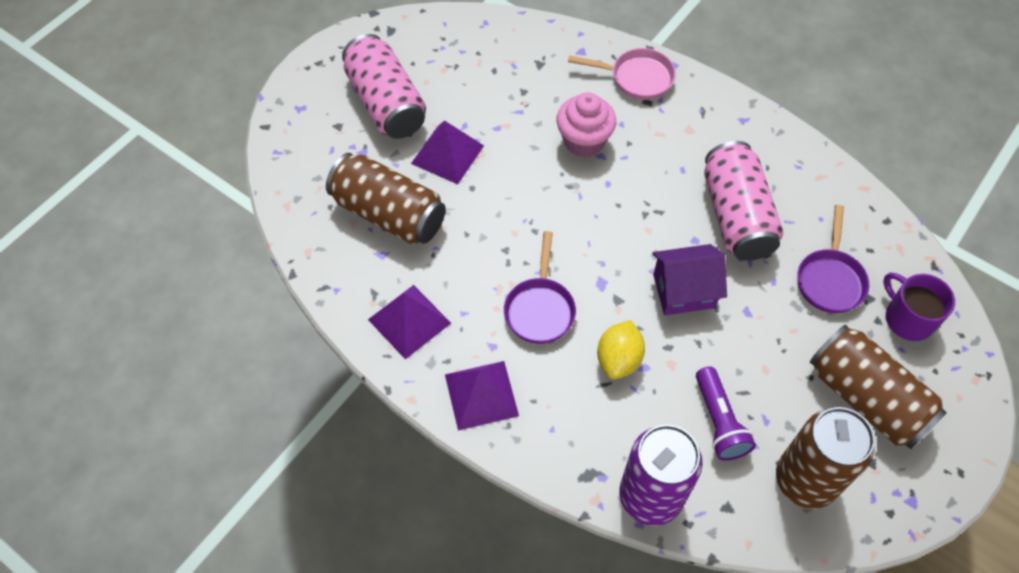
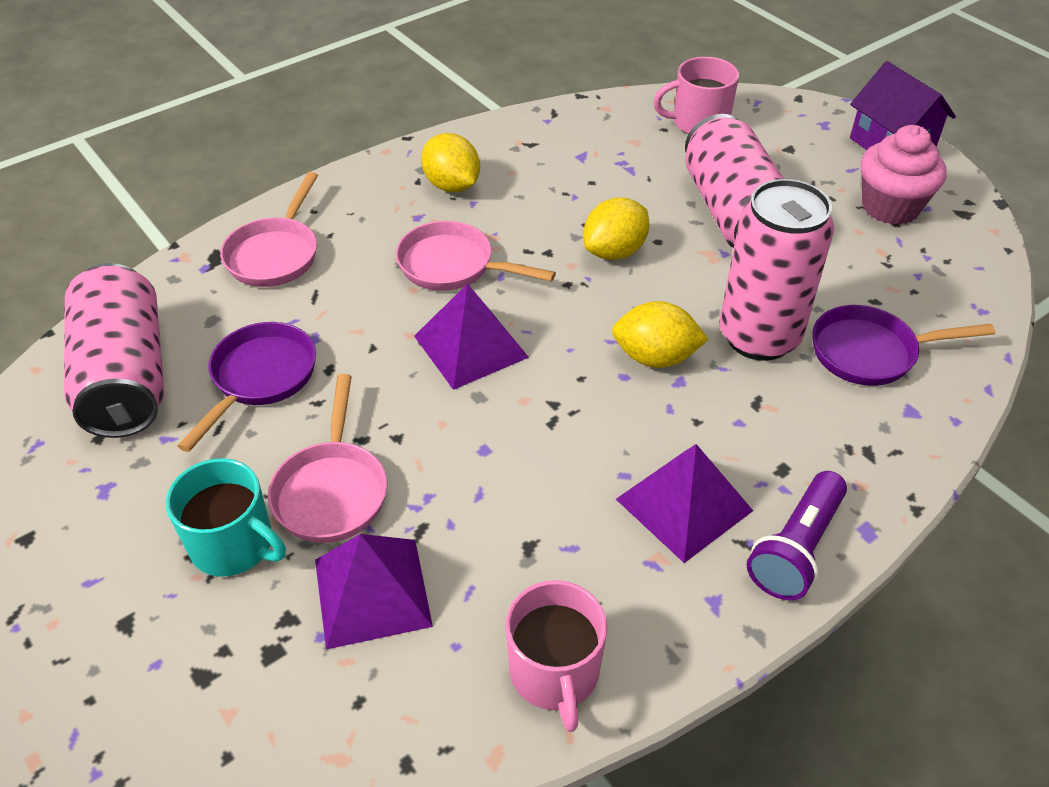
brown can: [326,153,446,244] [776,407,875,509] [810,325,947,449] = 3 -> none = 0
pink can: [342,34,426,139] [704,141,783,261] = 2 -> [64,263,164,438] [685,114,784,248] [719,179,834,361] = 3
pink mug: none = 0 -> [505,580,607,732] [653,57,739,134] = 2
pink pan: [568,48,676,100] = 1 -> [220,172,318,287] [268,374,387,543] [396,221,556,291] = 3
purple can: [619,424,703,526] = 1 -> none = 0
purple mug: [883,273,955,341] = 1 -> none = 0
turquoise mug: none = 0 -> [166,458,286,577] = 1
yellow lemon: [597,320,645,379] = 1 -> [421,133,480,192] [584,197,649,260] [612,301,709,368] = 3

